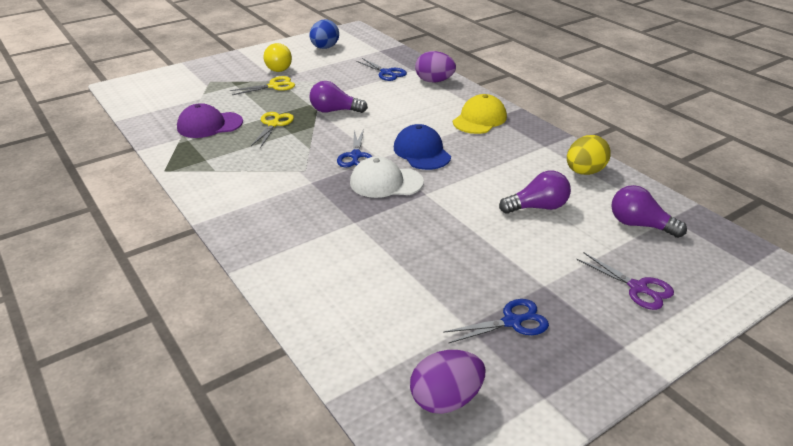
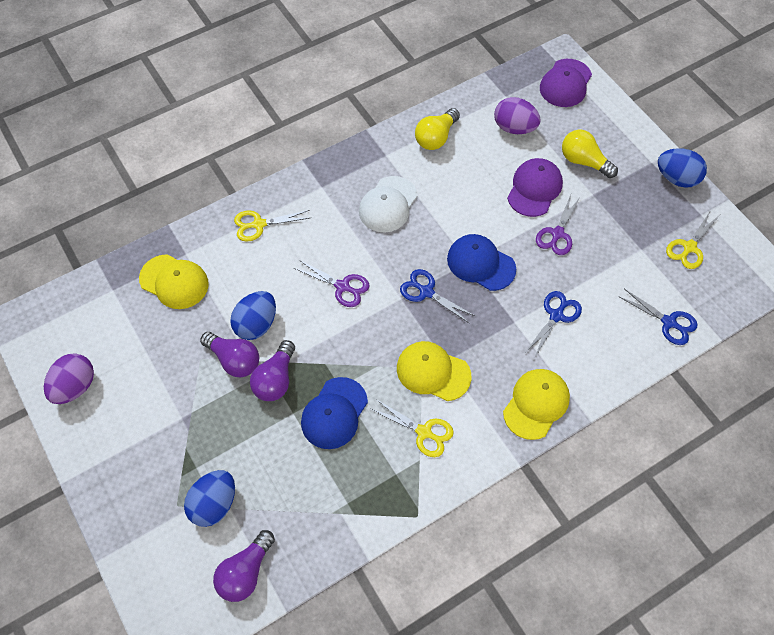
blue cap: [394,124,451,170] = 1 -> [301,377,368,449] [447,234,516,291] = 2
blue egg: [309,20,339,49] = 1 -> [184,470,235,527] [230,291,276,340] [658,148,707,188] = 3
purple cap: [177,103,243,138] = 1 -> [507,158,563,217] [540,59,592,107] = 2
purple scissors: [576,252,674,310] = 1 -> [294,260,369,307] [536,195,581,255] = 2
yellow cap: [453,94,507,134] = 1 -> [139,254,209,309] [397,341,472,401] [503,369,570,440] = 3
yellow egg: [567,135,611,175] = 1 -> none = 0
yellow light bulb: [264,43,292,72] = 1 -> [415,108,460,150] [562,130,618,178] = 2
yellow scissors: [230,76,295,95] [251,112,294,148] = 2 -> [234,210,309,242] [371,399,454,457] [666,210,719,269] = 3

